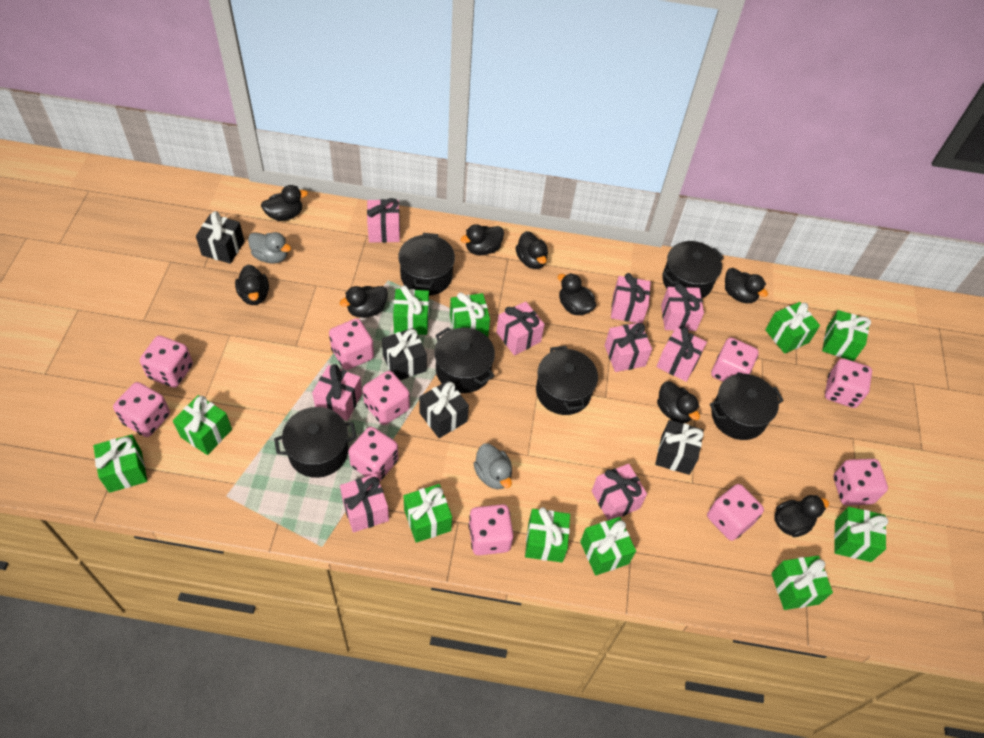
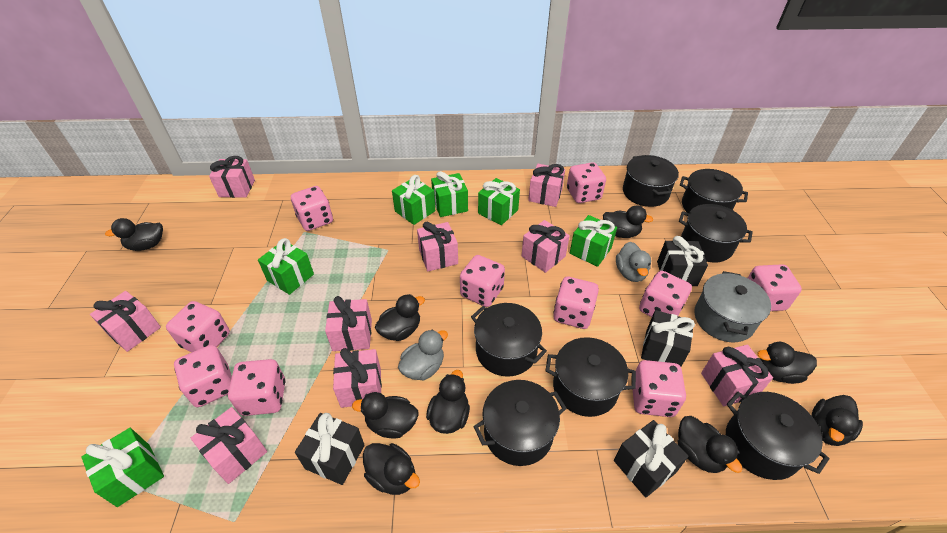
black pot: [274,407,357,478] [398,233,455,296] [434,327,495,393] [536,346,598,415] [662,241,724,298] [710,374,784,440] = 6 -> [471,303,547,377] [473,380,567,466] [545,337,636,417] [623,155,679,207] [679,204,753,263] [680,169,748,213] [726,392,830,480] = 7
green gift: [93,434,147,493] [173,395,232,455] [393,285,429,335] [404,484,452,543] [450,292,490,337] [525,507,570,562] [580,517,636,576] [765,302,820,354] [771,556,833,610] [822,310,871,361] [834,507,888,562] = 11 -> [81,428,164,507] [258,238,314,295] [392,175,435,225] [431,171,468,217] [478,178,520,225] [570,215,617,267] = 6
grey pot: none = 0 -> [694,271,771,342] = 1

